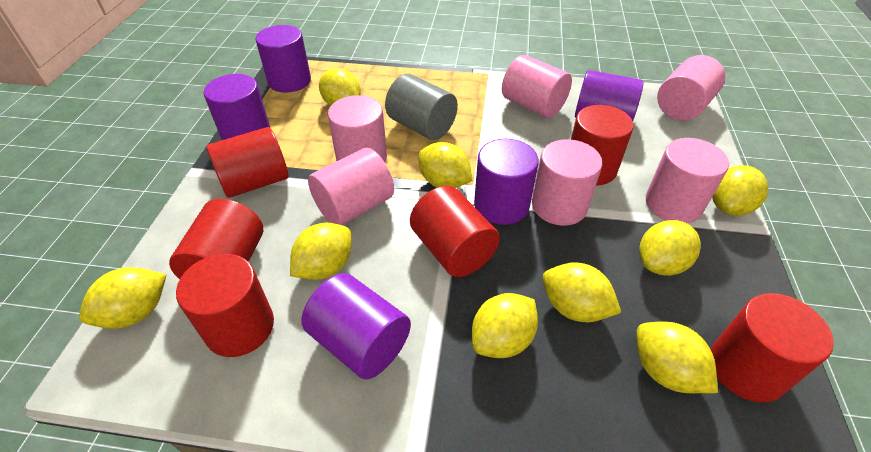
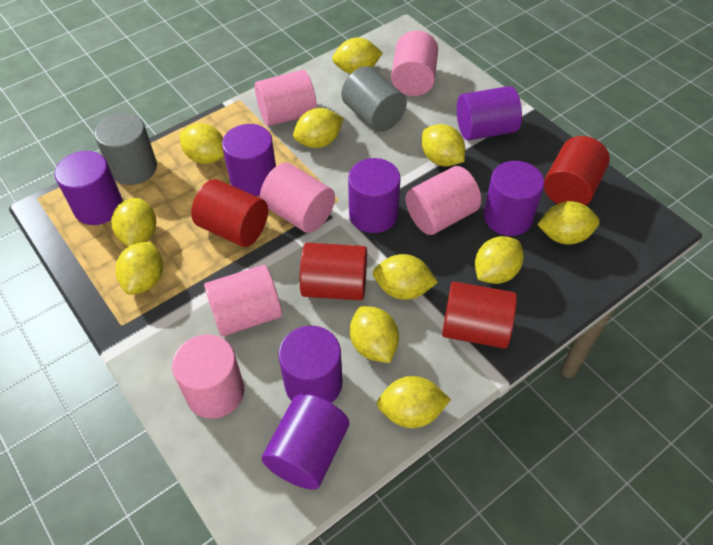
grey cylinder: [385,74,458,140] = 1 -> [94,113,157,185] [341,66,407,132] = 2
purple cylinder: [204,74,270,140] [255,25,311,93] [301,273,411,380] [474,139,539,225] [575,70,644,121] = 5 -> [55,151,123,225] [222,124,276,196] [262,393,349,490] [278,326,342,403] [348,158,401,233] [457,86,522,140] [484,161,544,236] = 7
red cylinder: [169,199,263,279] [176,254,274,357] [206,127,289,198] [410,186,500,277] [571,105,634,185] [711,293,834,403] = 6 -> [191,179,268,247] [300,243,367,300] [442,282,517,348] [544,136,610,205] = 4
yellow lemon: [79,267,166,329] [290,223,352,280] [319,68,361,106] [418,142,472,188] [472,293,538,358] [542,263,621,322] [636,322,718,393] [639,220,701,276] [712,165,768,216] = 9 -> [111,198,156,247] [115,241,163,295] [179,123,224,164] [293,108,344,148] [332,38,383,74] [350,306,399,363] [373,254,438,300] [377,376,451,428] [422,124,465,166] [475,236,524,284] [537,201,600,245] = 11

